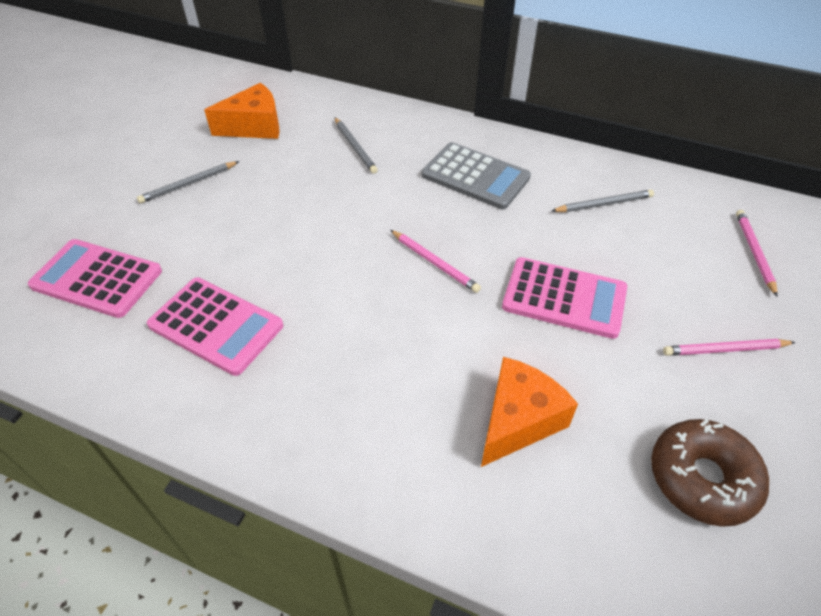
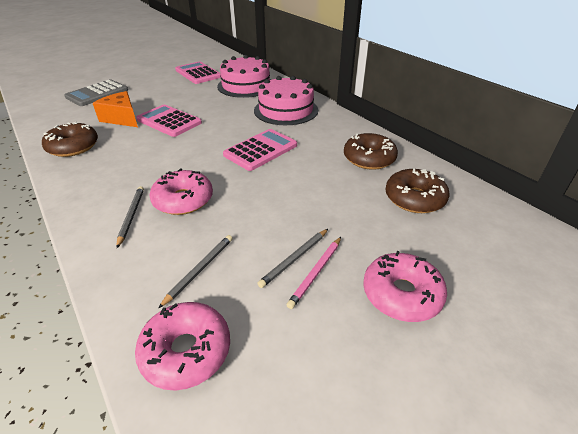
brown donut: [651,419,769,527] = 1 -> [42,122,98,157] [344,133,398,170] [386,169,449,213] = 3
orange cheese: [204,83,280,139] [481,357,578,467] = 2 -> [93,91,138,127] = 1
pink cake: none = 0 -> [217,55,271,98] [254,76,318,125] = 2
pink donut: none = 0 -> [135,302,230,391] [150,168,213,215] [363,251,447,322] = 3
pink pencil: [390,230,481,293] [663,339,796,356] [736,210,778,297] = 3 -> [286,237,341,309] = 1

